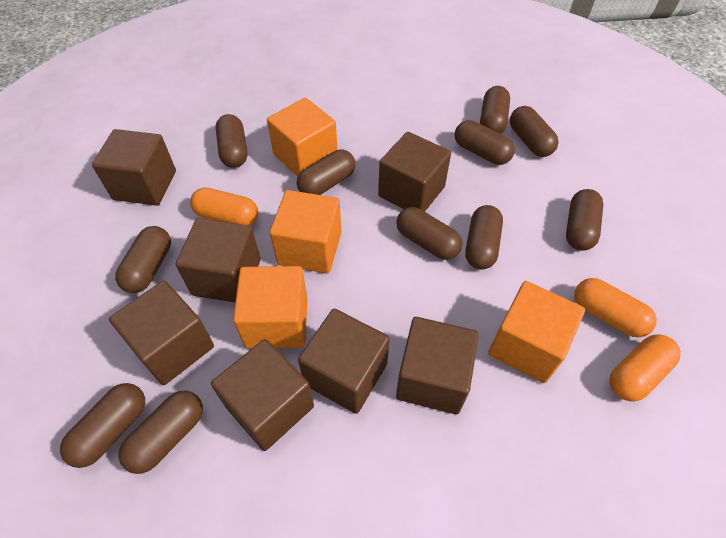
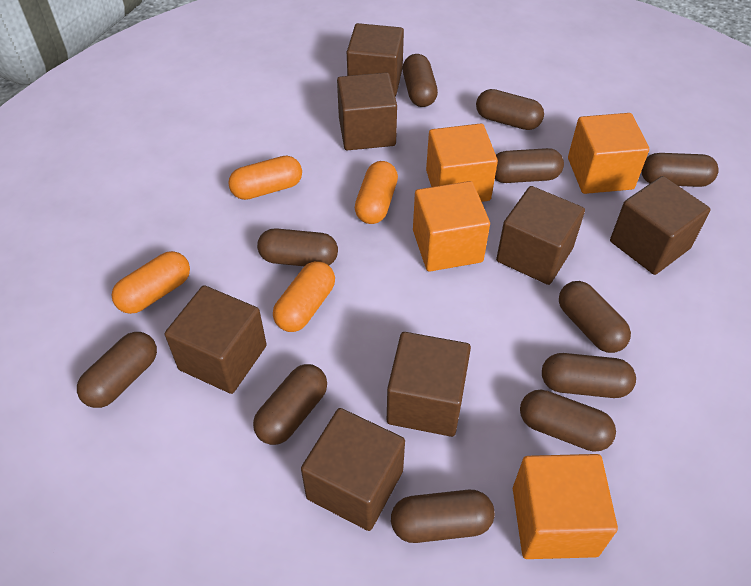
orange capsule: [190,188,258,226] [574,278,657,338] [609,334,681,402] = 3 -> [112,251,190,314] [228,156,302,200] [273,261,335,332] [355,161,398,224] = 4

